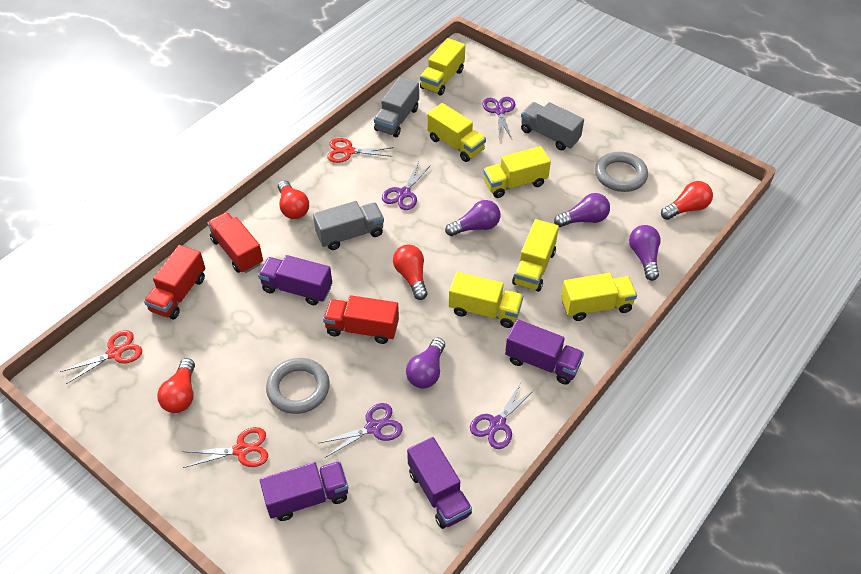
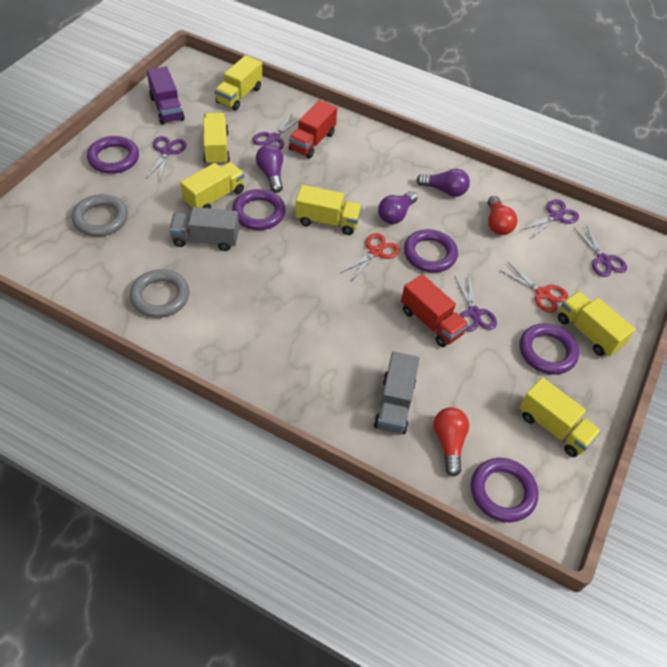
grey truck: [313,201,384,250] [374,77,419,137] [521,102,584,150] = 3 -> [169,207,239,251] [374,351,419,434] = 2
purple light bulb: [406,337,445,389] [445,200,500,236] [554,193,610,227] [629,225,661,281] = 4 -> [256,144,283,193] [378,191,418,224] [416,169,470,197] = 3
purple ring: none = 0 -> [87,136,139,174] [232,189,286,230] [404,229,458,273] [471,458,538,522] [520,323,579,375] = 5
purple scissors: [319,403,403,458] [382,162,431,210] [470,381,536,449] [482,97,515,139] = 4 -> [146,136,187,180] [252,114,299,150] [454,274,497,332] [522,199,579,239] [574,225,627,277] = 5
purple truck: [258,255,332,305] [260,461,349,521] [407,437,472,529] [505,319,584,385] = 4 -> [147,67,185,124] = 1
red light bulb: [157,358,195,413] [278,180,309,219] [393,245,428,300] [661,181,713,220] = 4 -> [433,407,469,477] [488,196,518,235] = 2
red scissors: [60,330,142,384] [183,427,268,468] [327,138,394,163] = 3 -> [340,233,400,280] [499,262,568,313] = 2
red truck: [144,245,205,319] [207,212,263,273] [323,295,399,344] = 3 -> [289,100,337,158] [401,274,469,347] = 2

